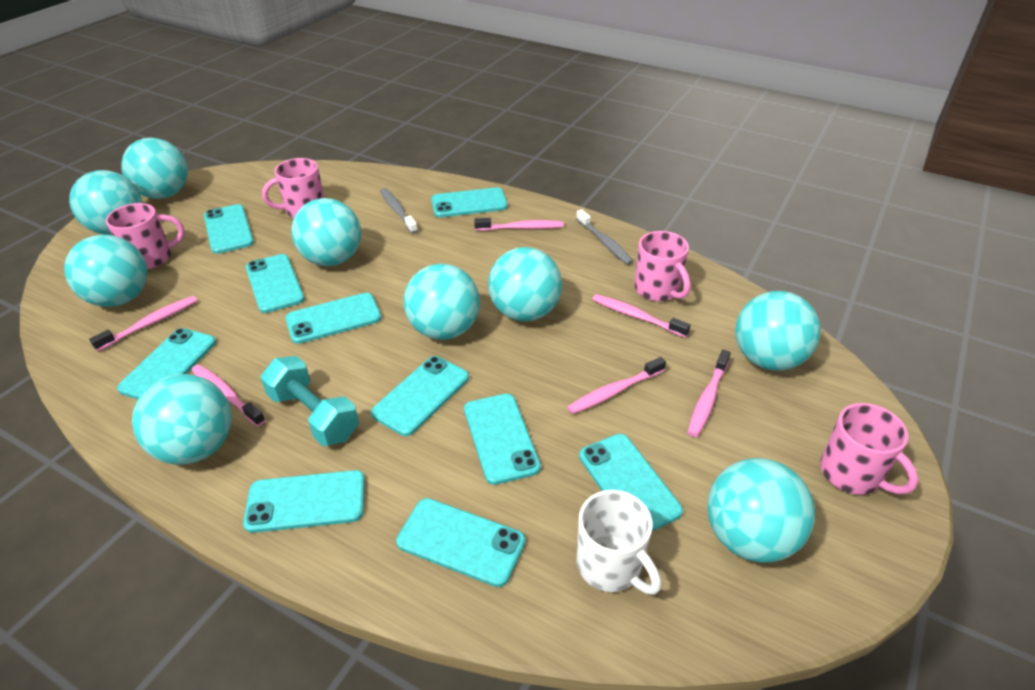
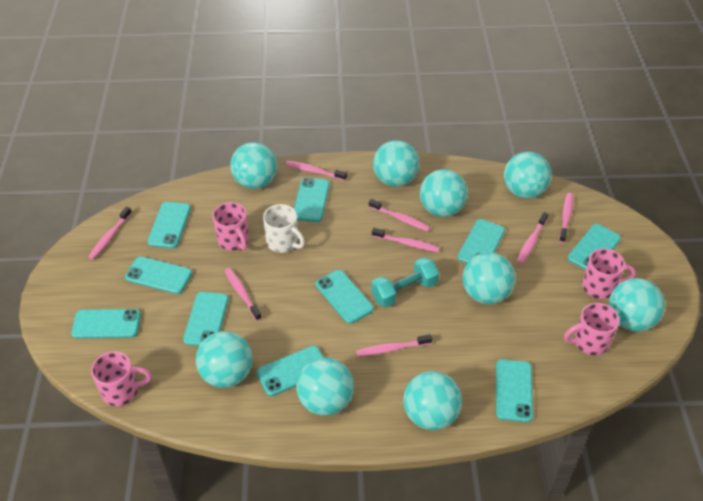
grey toothbrush: [380,188,418,234] [576,209,634,265] = 2 -> none = 0
pink toothbrush: [89,296,197,351] [192,364,265,426] [474,218,564,231] [567,357,666,414] [592,294,691,338] [688,350,731,437] = 6 -> [88,207,132,260] [225,268,262,321] [286,161,347,181] [356,334,432,356] [369,199,431,231] [372,228,440,252] [517,212,548,264] [559,193,573,243] = 8

